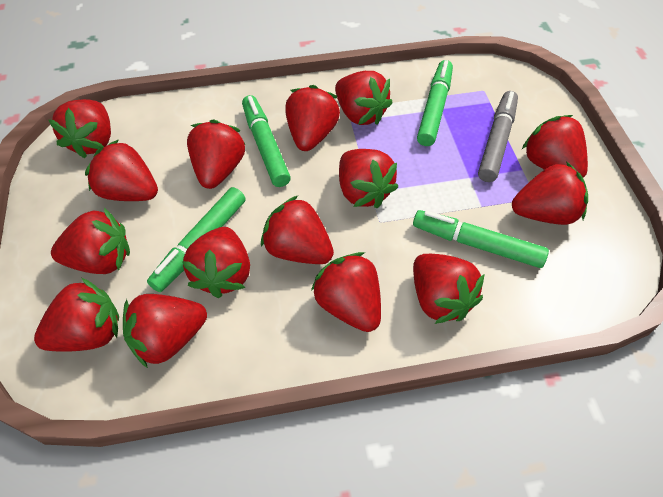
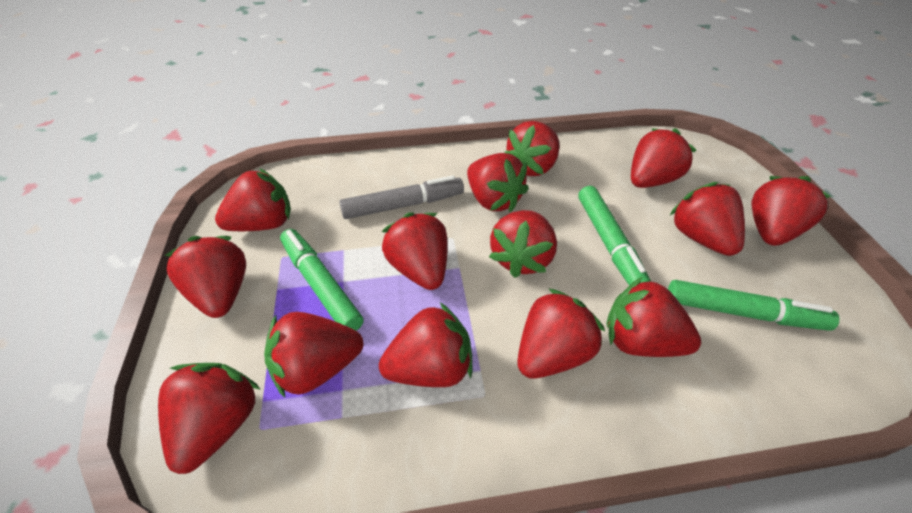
green marker: [147,187,245,292] [242,95,291,187] [413,210,549,268] [417,60,453,146] = 4 -> [280,229,363,331] [578,186,651,285] [668,280,840,331] = 3
red strawberry: [34,278,119,352] [48,99,111,158] [51,208,130,274] [85,139,158,201] [123,294,207,368] [182,227,250,298] [187,119,246,189] [261,196,334,264] [286,85,340,151] [311,252,381,332] [335,71,393,125] [339,149,398,209] [413,254,484,324] [512,161,588,225] [522,115,588,178] = 15 -> [158,363,261,474] [164,236,246,318] [215,168,291,231] [264,312,363,398] [379,303,472,387] [382,212,448,290] [467,153,529,212] [489,210,557,278] [505,121,560,176] [517,288,605,379] [606,276,701,357] [631,128,696,188] [669,182,745,256] [751,176,831,246] = 14

